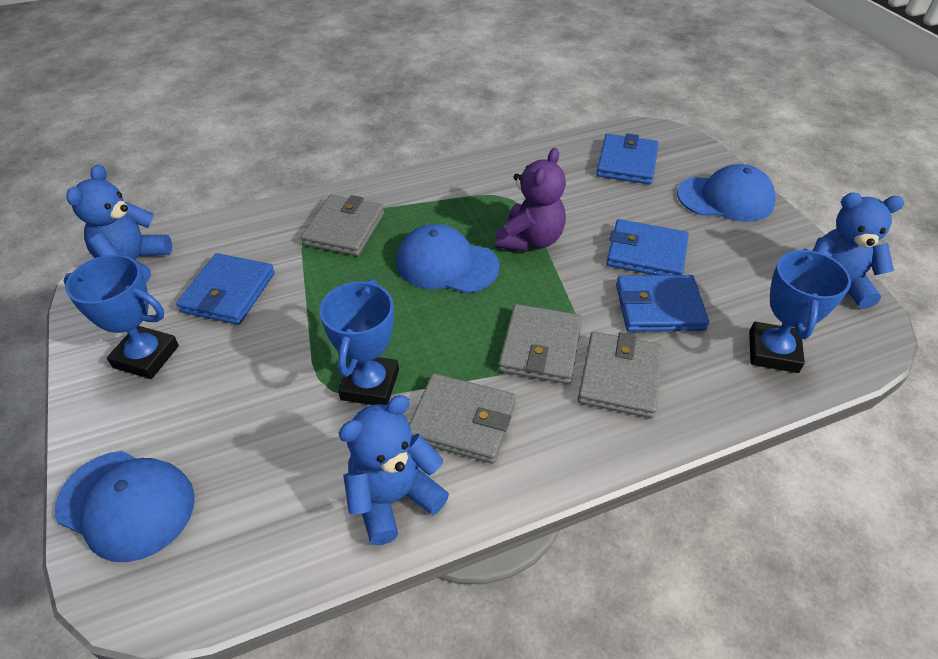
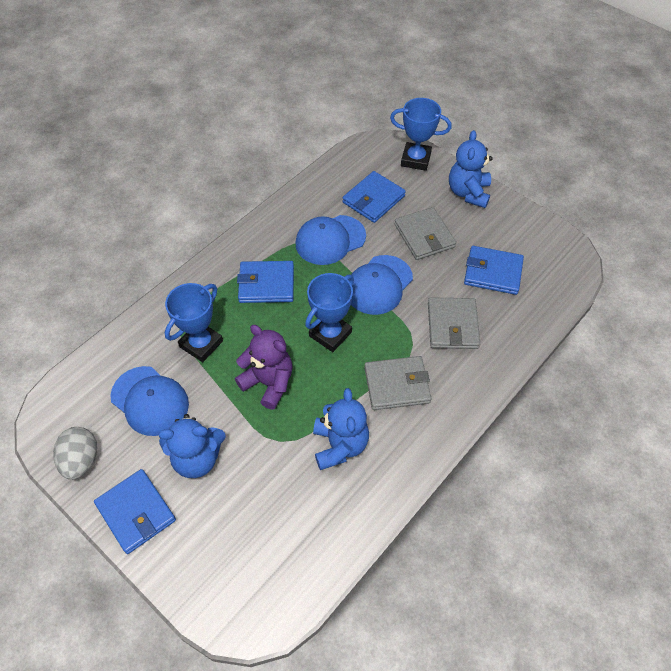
grey egg: none = 0 -> [53,427,97,480] = 1
grey wallet: [301,195,384,256] [409,373,516,464] [498,304,582,384] [577,331,663,418] = 4 -> [364,356,431,410] [395,207,456,260] [428,297,480,349] = 3

